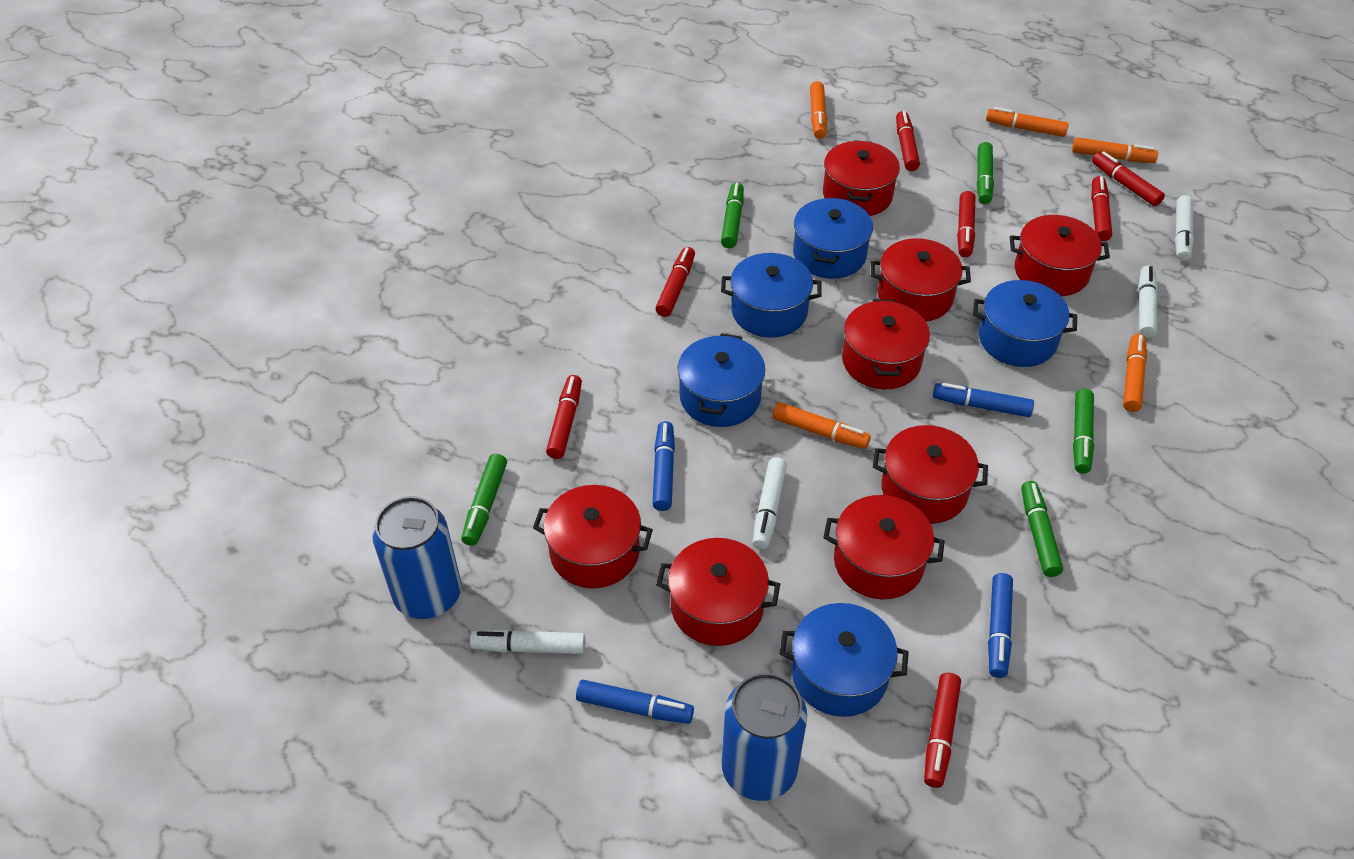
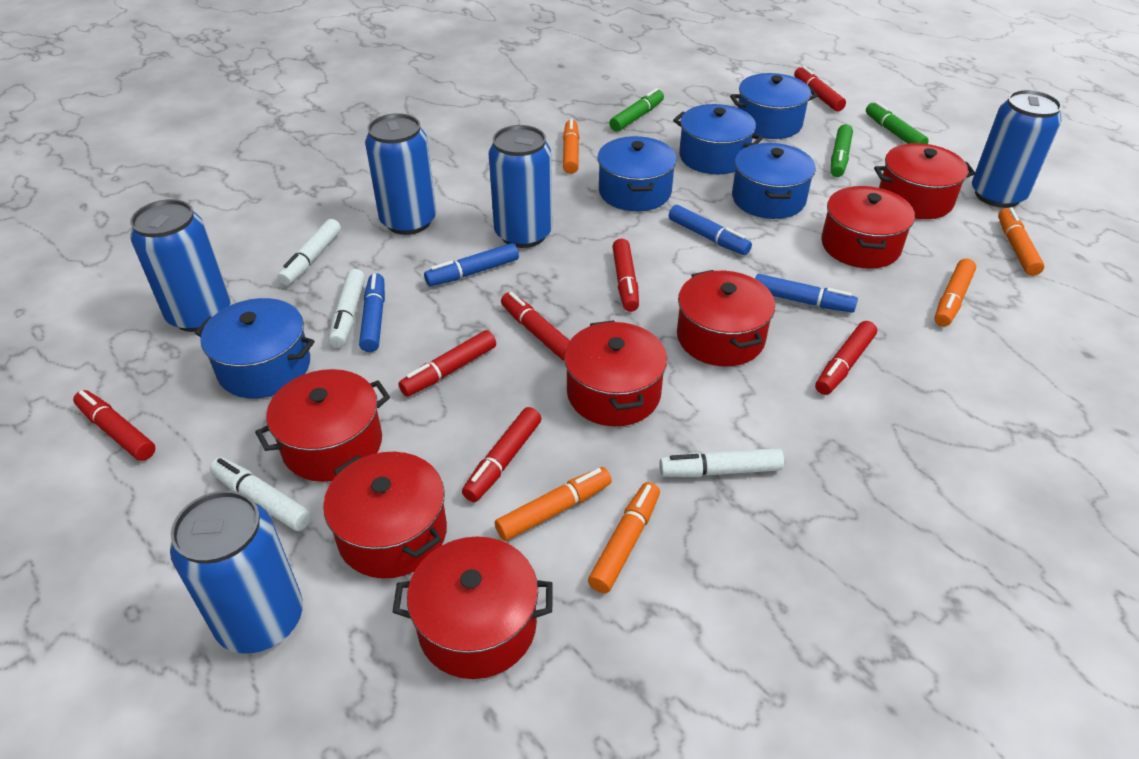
blue can: [372,496,461,619] [721,673,807,801] = 2 -> [130,199,230,332] [170,490,303,654] [365,113,436,235] [489,125,552,248] [972,90,1062,208] = 5
green marker: [461,454,507,546] [721,182,744,248] [977,142,994,204] [1021,481,1063,577] [1073,389,1094,474] = 5 -> [609,88,664,132] [831,124,853,177] [866,101,929,144] = 3
red pot: [533,485,653,588] [656,538,780,646] [823,140,900,216] [823,495,945,599] [842,299,930,389] [871,238,971,322] [873,425,988,524] [1010,215,1110,296] = 8 -> [255,369,390,482] [323,452,447,578] [393,537,553,679] [564,320,667,426] [677,270,775,366] [821,186,915,269] [874,143,975,219] = 7

